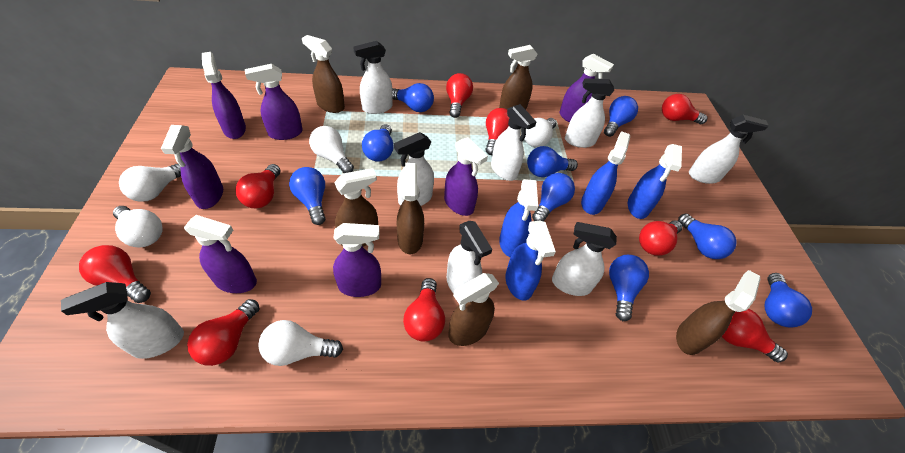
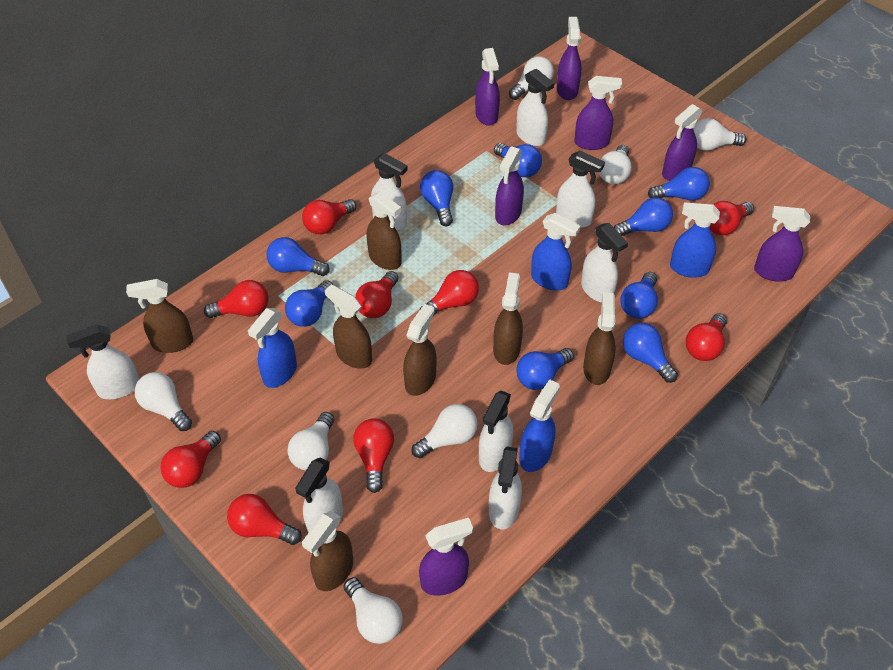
brown spray bottle: [302,35,345,113] [334,168,378,247] [397,163,424,254] [448,273,499,346] [499,45,537,110] [676,270,760,355] = 6 -> [126,279,193,353] [302,511,353,591] [325,284,372,369] [367,191,402,270] [403,304,437,396] [493,272,523,365] [583,292,616,385] = 7
white light bulb: [113,206,163,248] [119,164,181,202] [258,320,343,366] [309,126,354,173] [524,118,556,147] = 5 -> [135,372,192,431] [287,412,334,471] [344,577,403,644] [412,404,478,458] [509,56,554,100] [599,145,632,184] [693,118,746,151] = 7

